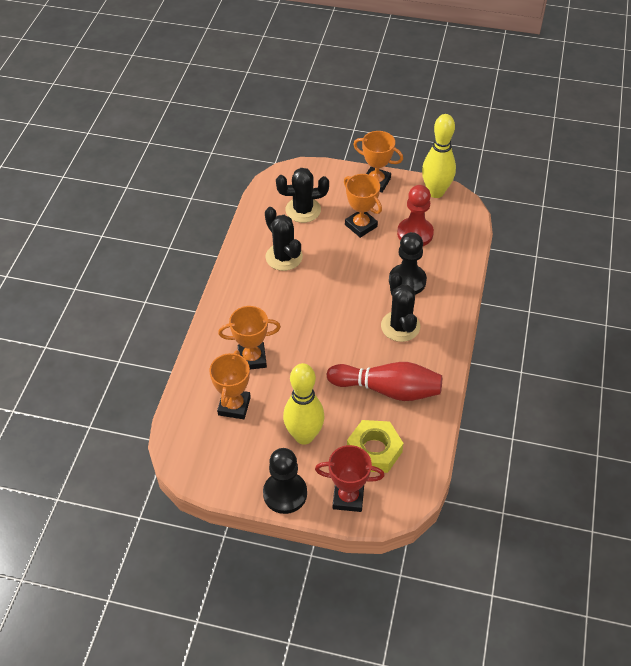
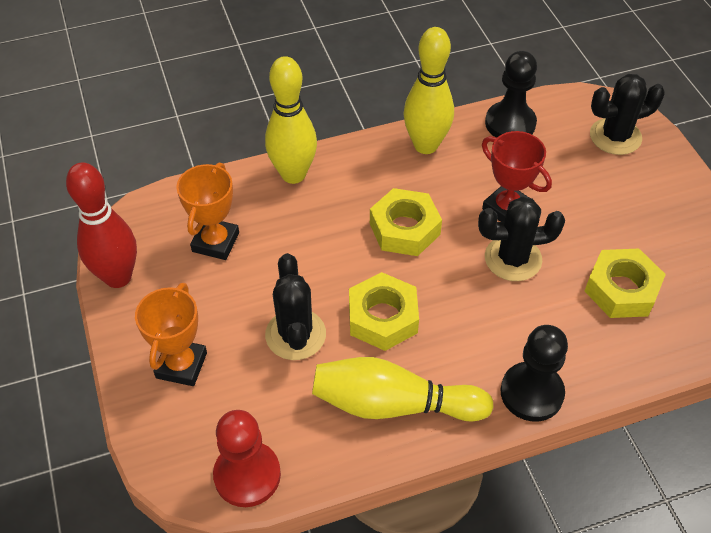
orange trophy: [209,350,251,419] [218,306,281,370] [344,174,382,238] [353,131,403,193] = 4 -> [135,283,207,386] [176,163,239,260] = 2
yellow bowling pin: [283,363,324,445] [422,114,456,198] = 2 -> [265,56,317,184] [312,357,494,421] [403,27,454,154] = 3
yellow nut: [347,420,404,473] = 1 -> [349,272,419,351] [370,188,442,256] [584,248,666,318] = 3

